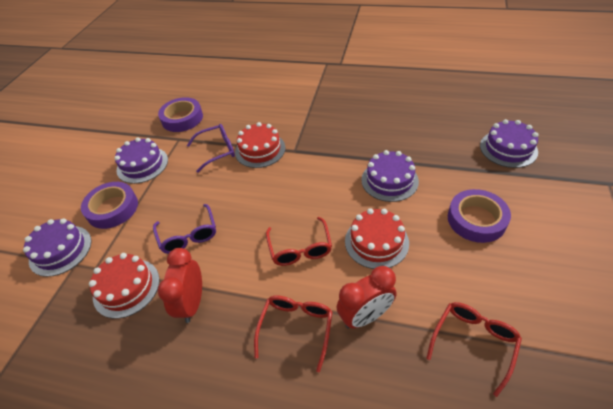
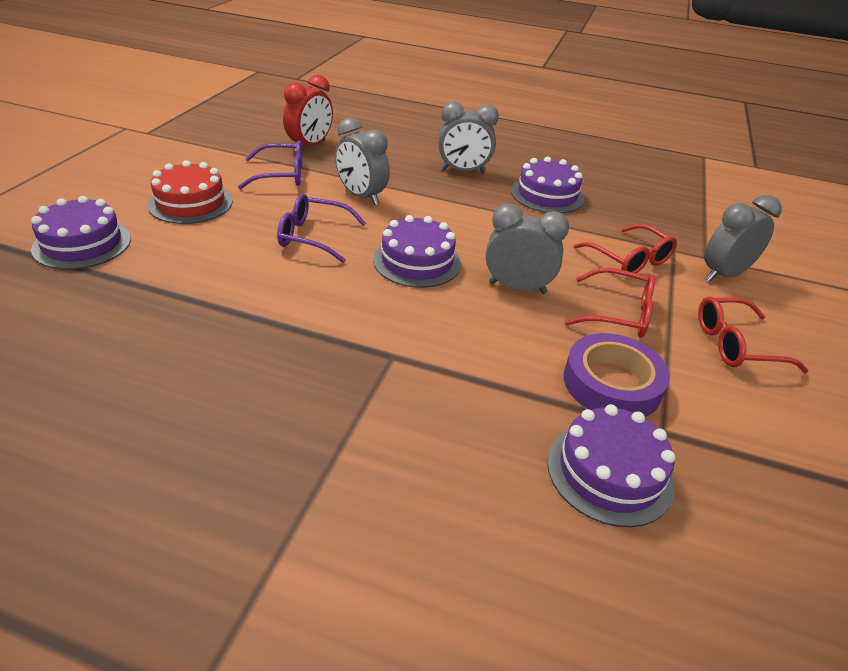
grey clock: none = 0 -> [335,117,390,205] [438,102,499,173] [486,204,569,294] [705,195,782,282] = 4
purple tape: [81,182,138,229] [158,97,203,132] [448,189,511,243] = 3 -> [564,333,670,417] = 1
red cake: [89,253,160,319] [235,122,285,168] [345,208,409,269] = 3 -> [148,160,233,224] = 1
red clock: [158,248,202,323] [336,266,397,329] = 2 -> [283,75,333,151] = 1

